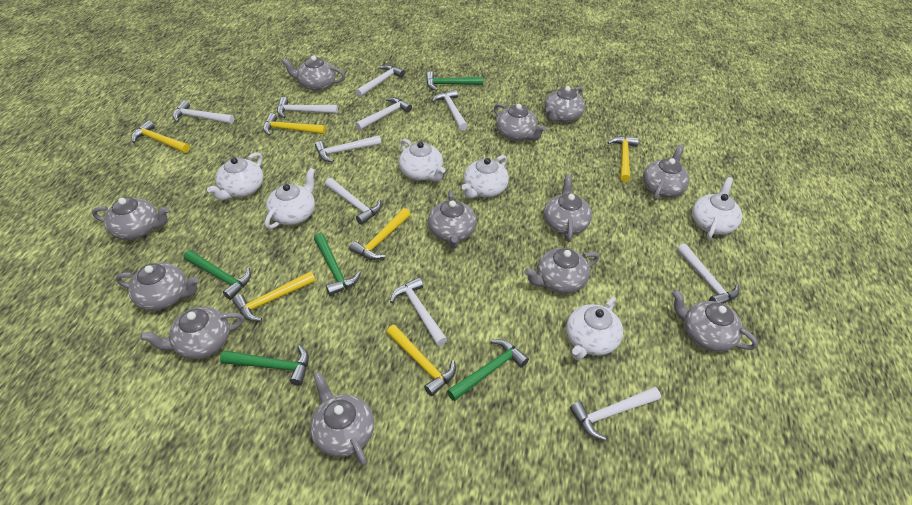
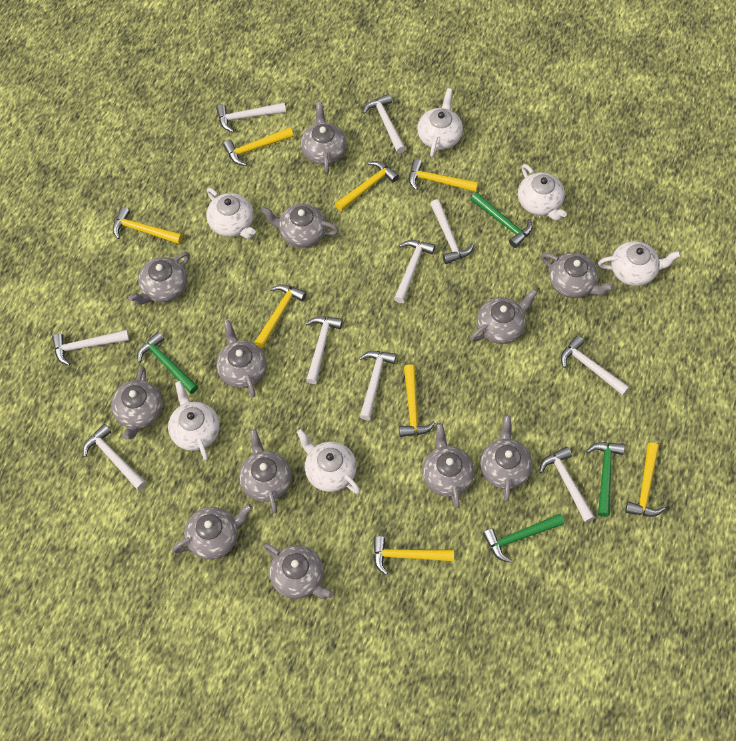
green hammer: [183,250,251,300] [220,345,309,386] [314,233,361,296] [426,72,483,91] [447,339,529,401] = 5 -> [137,332,198,394] [470,192,532,248] [483,514,564,563] [586,442,625,517] = 4
yellow hammer: [132,120,190,153] [232,271,316,321] [263,113,326,136] [349,208,411,260] [386,325,456,396] [607,136,639,182] = 6 -> [113,207,182,244] [223,127,293,166] [254,284,306,348] [335,161,399,211] [374,536,454,575] [399,364,435,437] [409,159,478,192] [625,442,665,517] = 8

